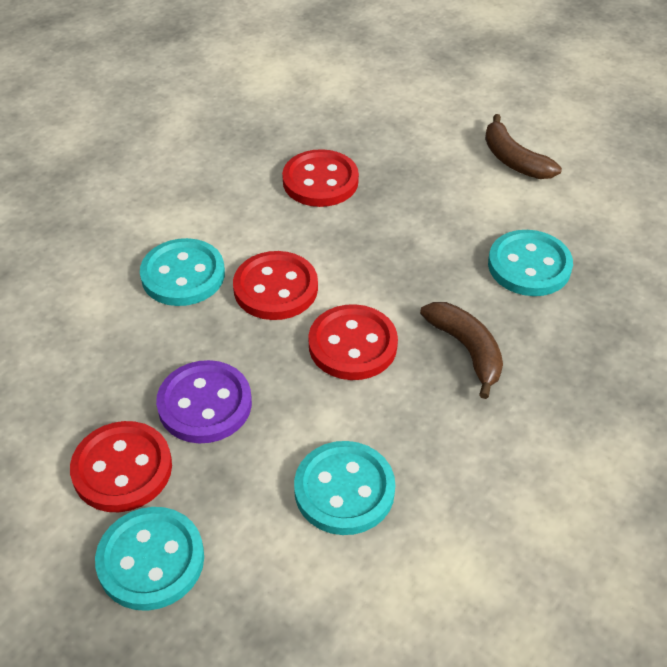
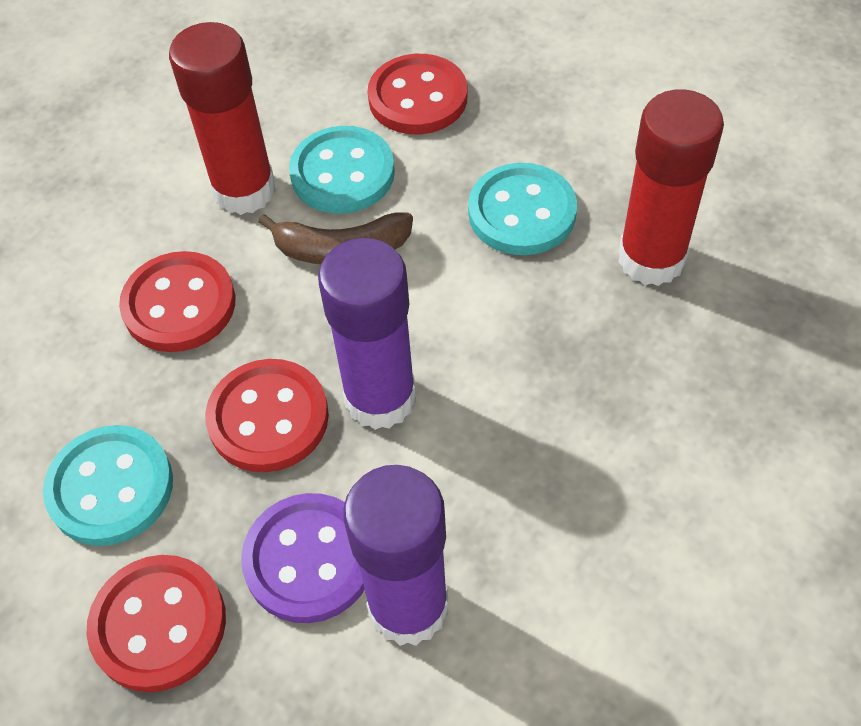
brown banana: [420,302,503,399] [485,114,562,179] = 2 -> [258,212,413,264] = 1
purple glue stick: none = 0 -> [318,238,416,430] [343,465,448,646] = 2
red glue stick: none = 0 -> [169,22,276,215] [618,89,724,286] = 2
turquoise button: [95,507,204,611] [140,238,225,306] [294,441,395,535] [488,230,573,296] = 4 -> [43,425,173,546] [289,126,395,214] [468,163,577,255] = 3

